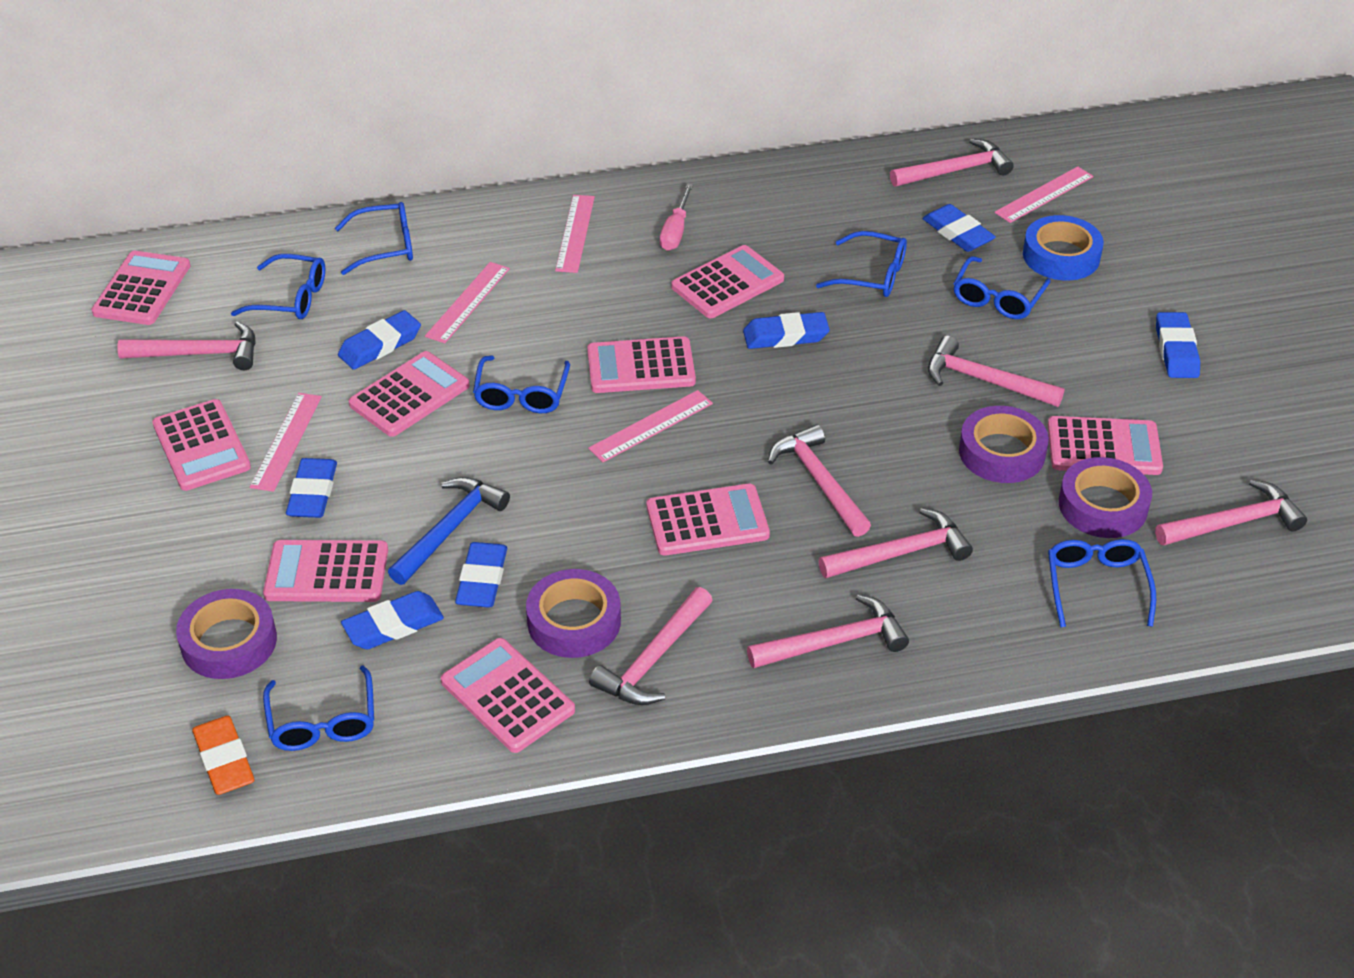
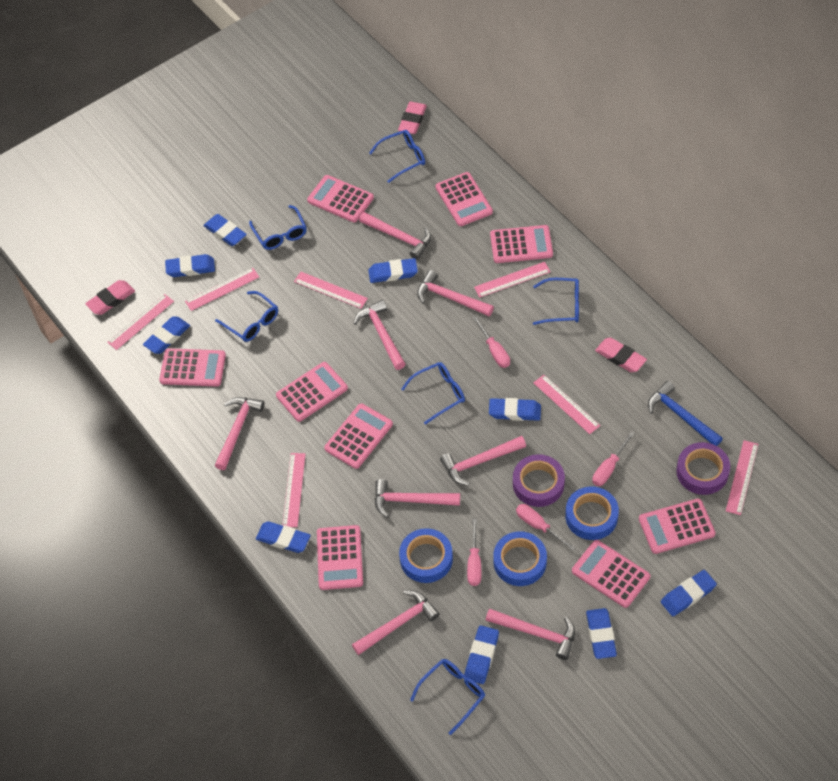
blue eraser: [286,458,337,518] [338,310,421,370] [341,591,444,649] [455,542,507,608] [743,312,830,349] [922,204,996,252] [1156,312,1200,378] = 7 -> [143,316,190,354] [165,254,215,277] [203,214,247,246] [256,521,311,553] [368,258,418,283] [464,625,499,684] [489,398,541,421] [586,608,617,659] [661,570,717,616] = 9
blue glasses: [231,254,325,319] [263,665,374,751] [335,202,413,275] [473,355,570,413] [816,231,907,297] [953,256,1051,319] [1048,539,1156,628] = 7 -> [215,291,278,342] [249,205,307,250] [369,130,425,183] [402,362,465,425] [410,659,485,735] [533,278,579,325] = 6
blue tape: [1023,215,1104,280] = 1 -> [399,528,453,583] [493,531,547,586] [565,487,619,540] = 3
orange eraser: [192,716,255,795] = 1 -> none = 0
pink eraser: none = 0 -> [85,280,135,315] [398,102,427,134] [595,338,647,372] = 3
pink ruler: [250,393,322,492] [425,262,510,343] [555,195,595,273] [588,390,713,462] [995,166,1093,223] = 5 -> [107,294,174,350] [185,268,259,311] [282,453,305,527] [294,272,368,309] [474,262,550,298] [533,375,600,434] [726,440,758,515] = 7
pink screwdriver: [660,183,693,251] = 1 -> [467,519,481,586] [473,316,510,368] [516,504,575,551] [592,432,635,486] = 4
purple tape: [176,589,277,679] [526,569,621,658] [959,406,1049,483] [1059,457,1152,538] = 4 -> [513,454,565,507] [676,442,730,495] = 2

